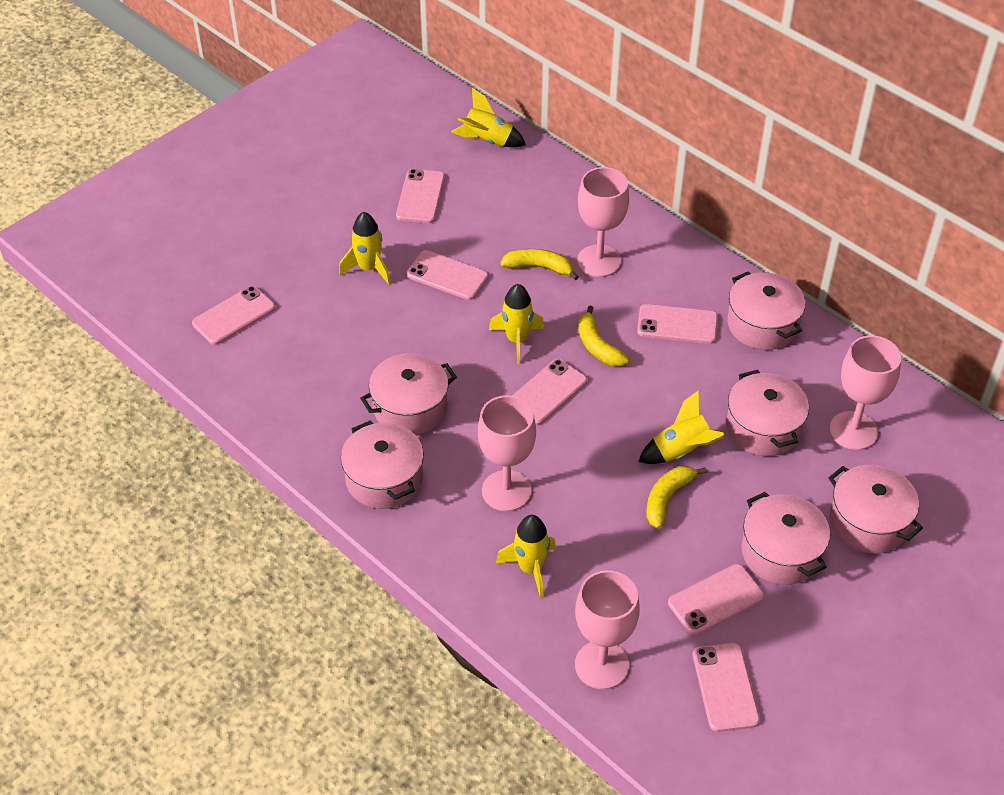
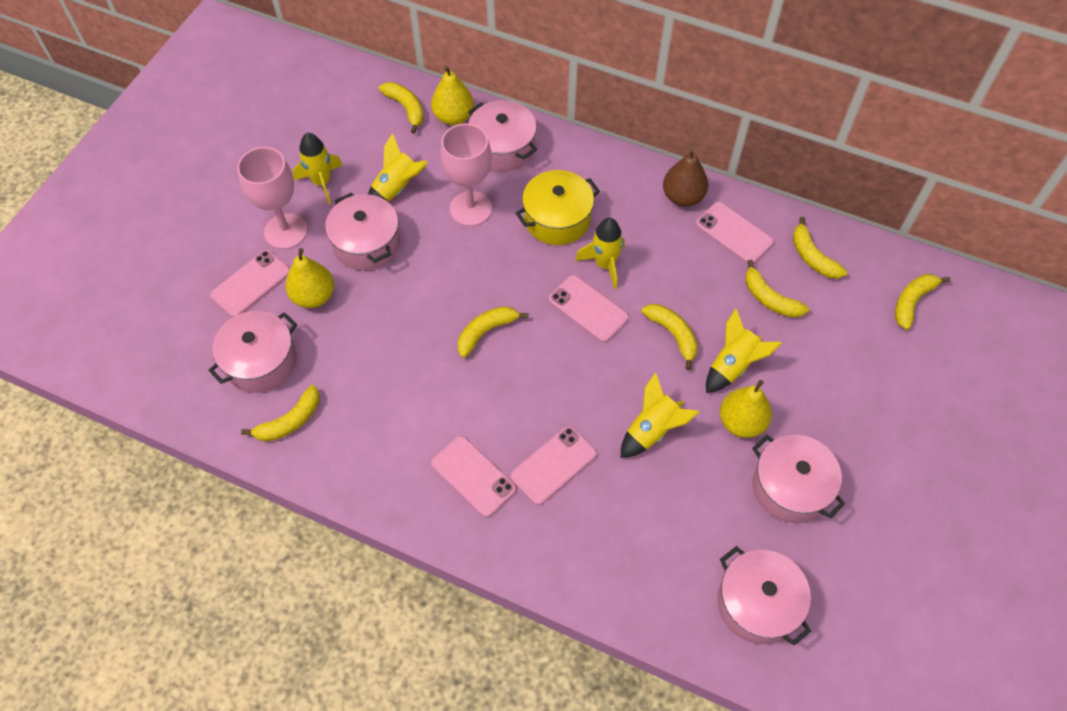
brown pear: none = 0 -> [663,149,708,207] = 1
pink goblet: [478,395,536,511] [575,570,640,689] [577,167,629,277] [829,335,901,450] = 4 -> [237,147,307,249] [440,123,492,226] = 2
pink phone: [192,286,275,345] [396,169,445,223] [406,250,488,300] [512,359,587,426] [637,304,718,344] [668,564,765,635] [693,643,760,732] = 7 -> [210,250,290,317] [431,436,516,517] [511,426,597,505] [549,275,629,342] [696,202,774,264] = 5
pink pot: [341,421,424,509] [360,353,457,435] [726,370,809,456] [727,271,806,350] [741,492,830,585] [828,465,923,553] = 6 -> [208,311,297,393] [325,193,400,271] [468,100,537,172] [717,546,811,646] [752,435,845,523] = 5
yellow banana: [500,249,579,280] [578,305,629,366] [647,466,707,529] = 3 -> [241,385,320,442] [379,82,424,134] [458,306,528,358] [642,304,698,370] [745,260,809,318] [793,217,847,279] [895,274,950,330] = 7
yellow pear: none = 0 -> [285,248,334,308] [431,66,474,125] [720,380,772,438] = 3
yellow pot: none = 0 -> [516,170,600,245] = 1

